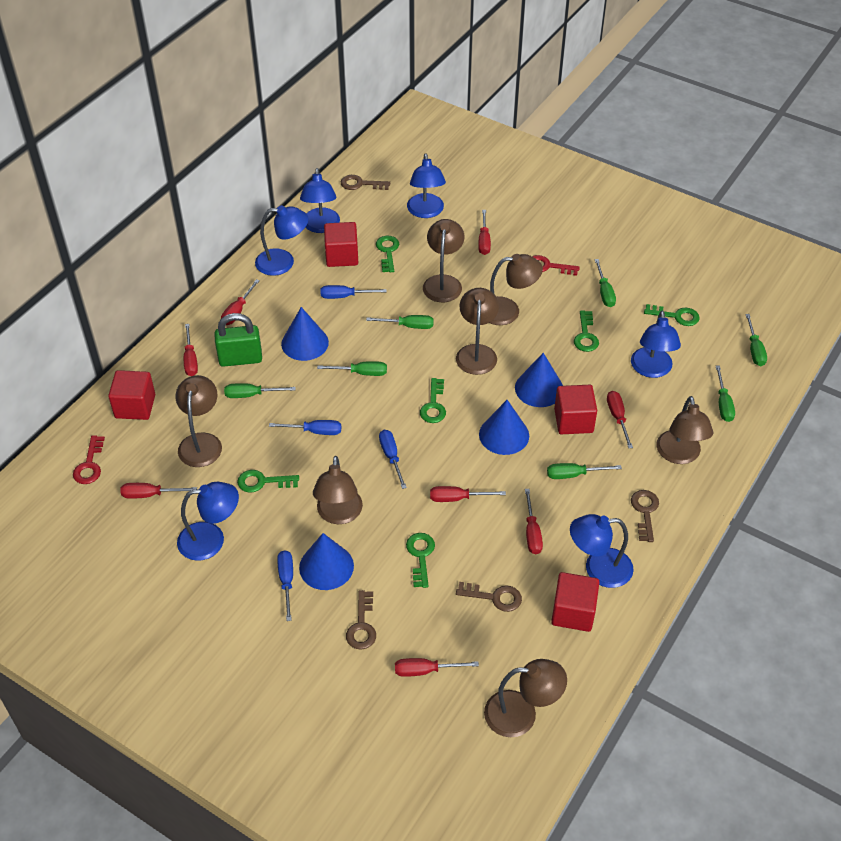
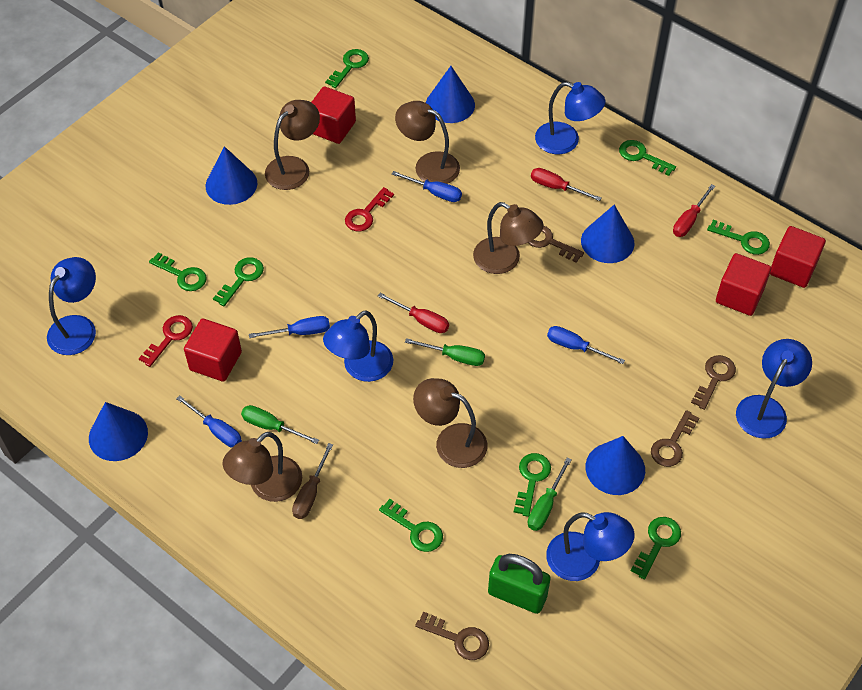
blue cone: [281,307,329,361] [299,533,354,590] [479,400,529,455] [515,353,563,407] = 4 -> [89,402,148,461] [206,146,257,205] [426,66,475,123] [581,205,634,263] [585,436,645,495] = 5
blue lamp: [177,482,239,561] [255,205,308,276] [300,168,340,233] [407,153,446,218] [570,514,634,588] [631,311,681,378] = 6 -> [47,257,96,355] [323,310,393,382] [535,82,605,154] [546,512,634,581] [736,339,812,439] = 5
brown lamp: [175,375,222,467] [313,456,363,524] [423,219,464,302] [456,288,499,375] [484,659,567,737] [489,254,543,325] [657,396,714,464] = 7 -> [223,432,302,502] [265,100,320,190] [395,101,460,184] [413,378,488,468] [473,202,543,274] = 5
brown screwdriver: none = 0 -> [292,443,333,519] = 1
green key: [237,470,299,493] [376,236,399,272] [406,533,435,588] [420,378,446,423] [574,310,599,352] [644,304,700,326] = 6 -> [149,252,207,291] [213,257,264,306] [325,49,369,88] [379,499,443,552] [514,453,551,517] [619,140,676,176] [631,517,681,579] [707,220,770,255] = 8
green screwdriver: [224,383,296,398] [317,361,387,376] [366,315,434,329] [547,463,622,479] [595,259,616,307] [716,366,735,422] [745,314,767,366] = 7 -> [241,405,319,444] [405,338,485,366] [528,458,572,531] = 3
red screwdriver: [120,483,197,499] [184,324,198,376] [221,279,260,325] [395,658,479,677] [430,486,506,502] [478,210,491,255] [525,489,543,554] [607,391,633,449] = 8 -> [378,293,449,333] [531,168,601,201] [673,184,715,237] = 3

